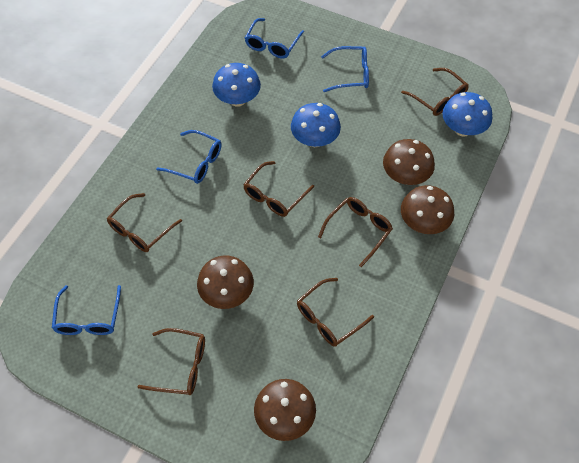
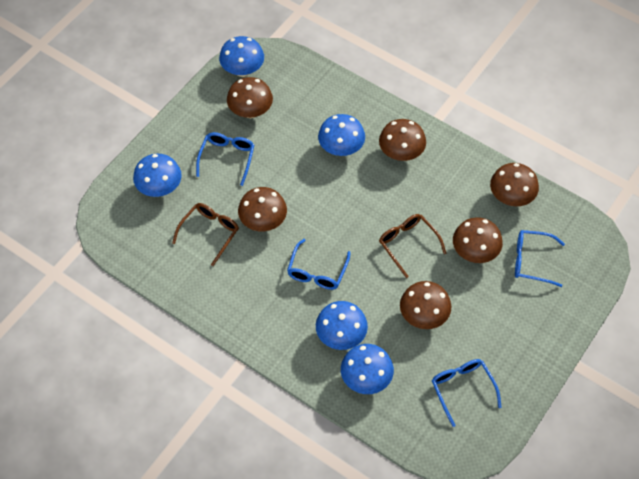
blue mushroom: [212,63,261,107] [291,103,341,147] [442,92,492,136] = 3 -> [133,154,182,197] [219,36,264,77] [316,301,368,350] [318,114,365,156] [341,344,394,394] = 5
brown glasses: [107,193,182,252] [137,328,205,395] [243,161,314,217] [297,278,374,347] [318,197,393,267] [401,68,469,116] = 6 -> [172,203,239,266] [379,214,446,278] = 2
brown mushroom: [197,256,254,309] [254,379,316,441] [383,139,435,185] [401,185,454,234] = 4 -> [227,77,273,118] [238,187,287,231] [379,119,426,161] [400,281,452,329] [453,217,503,263] [490,163,539,206] = 6

